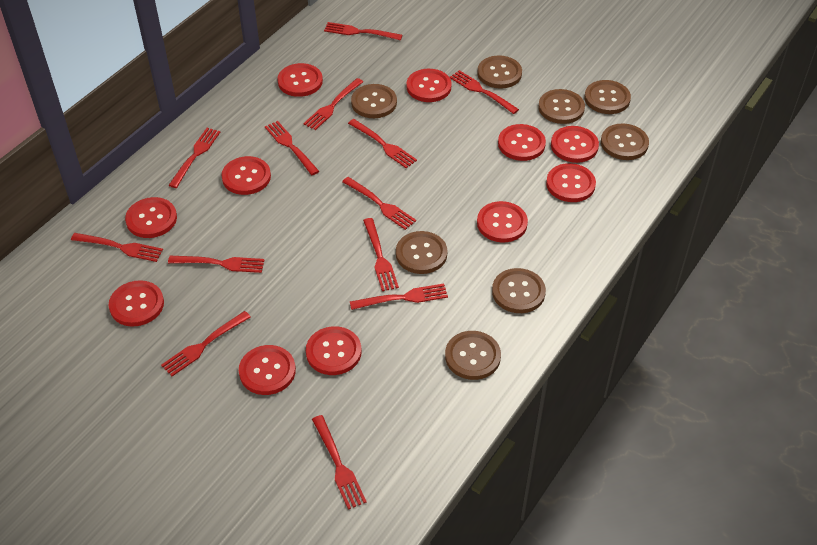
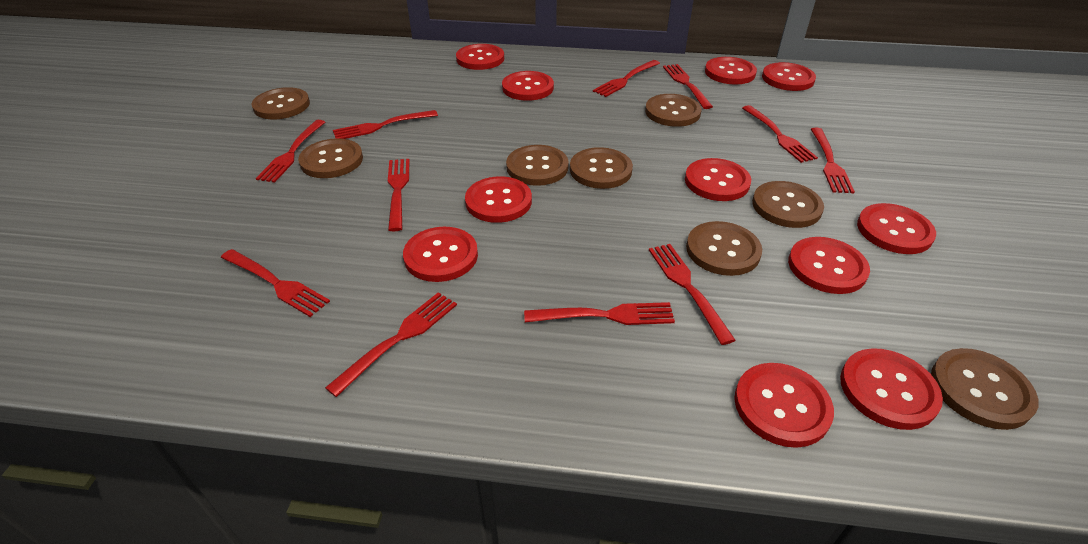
red fork: [71,233,163,262] [161,311,251,376] [168,128,220,188] [168,256,264,273] [265,121,319,175] [303,78,363,130] [312,415,367,510] [324,22,402,40] [342,177,416,230] [348,119,417,168] [350,284,448,310] [363,218,399,291] [450,70,519,114] = 13 -> [221,249,330,317] [256,120,325,183] [325,292,457,397] [333,110,438,139] [388,159,410,232] [524,302,675,325] [593,60,660,97] [649,244,736,345] [663,64,713,109] [742,105,818,163] [811,128,855,193] = 11

